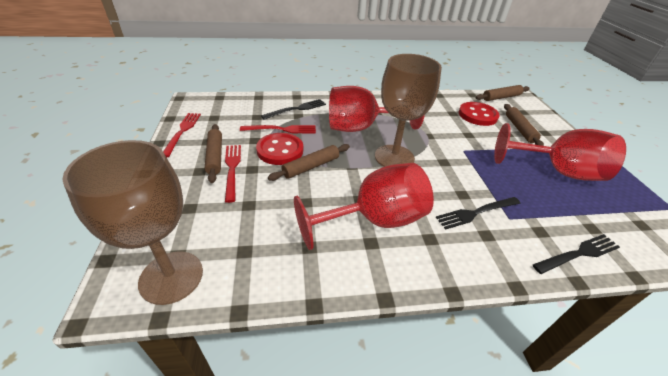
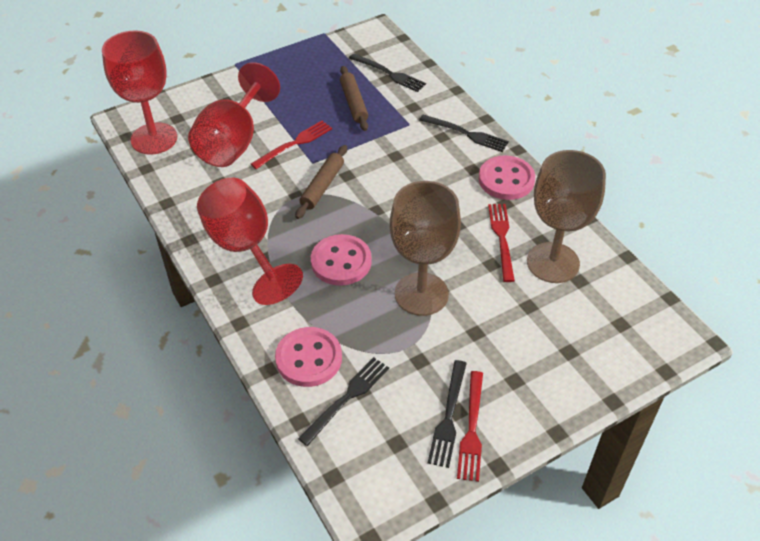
black fork: [261,99,326,119] [436,197,521,230] [533,234,620,274] = 3 -> [298,357,389,446] [349,53,426,92] [419,115,509,152] [428,360,467,468] = 4
brown rolling pin: [205,124,222,183] [268,144,350,181] [476,85,530,101] [504,104,544,146] = 4 -> [295,145,347,219] [340,66,368,131] = 2
pink button: none = 0 -> [275,327,342,387] [311,234,372,286] [479,155,535,200] = 3
red button: [256,133,303,165] [459,102,500,126] = 2 -> none = 0

